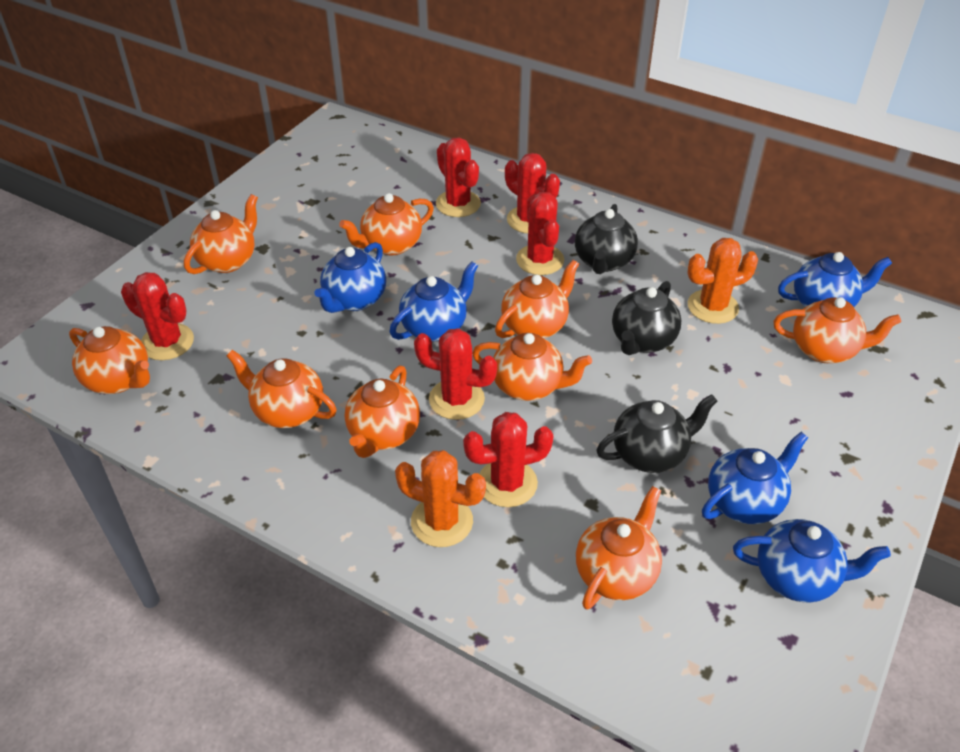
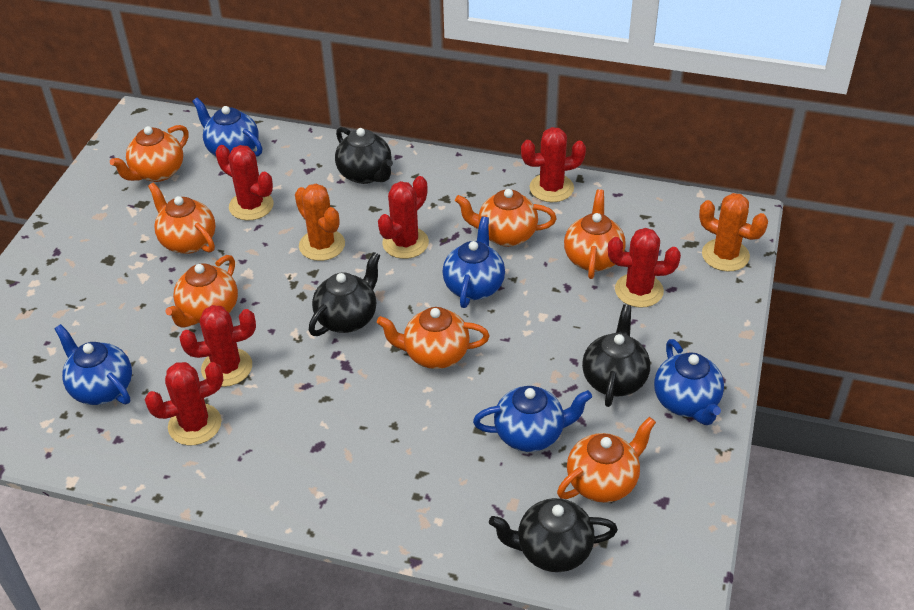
black teapot: [575,204,638,274] [596,394,718,473] [612,281,681,355] = 3 -> [309,252,380,336] [335,127,393,184] [489,498,618,572] [582,304,650,407] = 4
orange teapot: [69,326,150,394] [184,194,258,274] [226,350,336,428] [339,193,434,255] [345,366,420,458] [472,333,592,401] [495,260,579,338] [576,486,662,610] [774,297,901,363] = 9 -> [110,125,189,182] [148,182,216,254] [165,255,238,328] [377,307,489,369] [455,189,556,247] [557,417,656,503] [564,189,626,279] = 7

